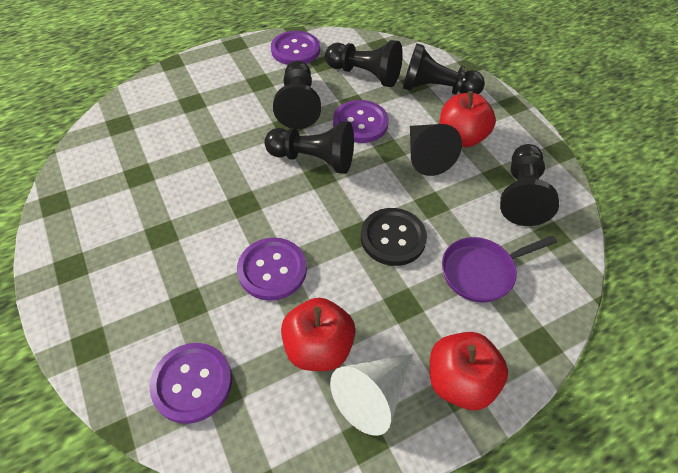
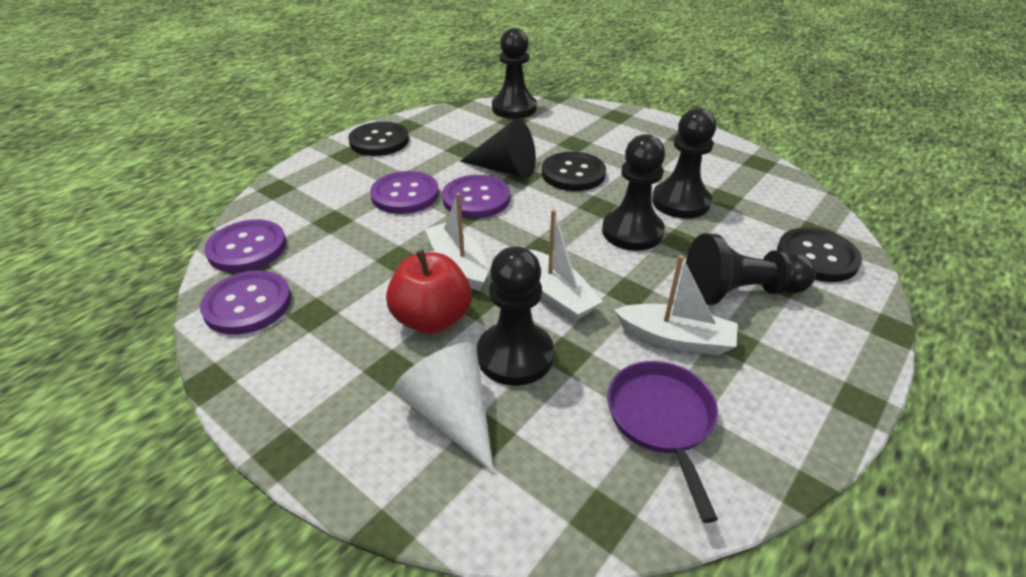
black button: [361,208,427,266] = 1 -> [348,122,409,156] [542,152,606,191] [777,227,862,282] = 3
red apple: [281,298,356,371] [430,332,508,410] [440,91,496,147] = 3 -> [386,250,472,334] = 1
white boat: none = 0 -> [425,193,488,291] [528,209,603,321] [614,255,737,355] = 3

